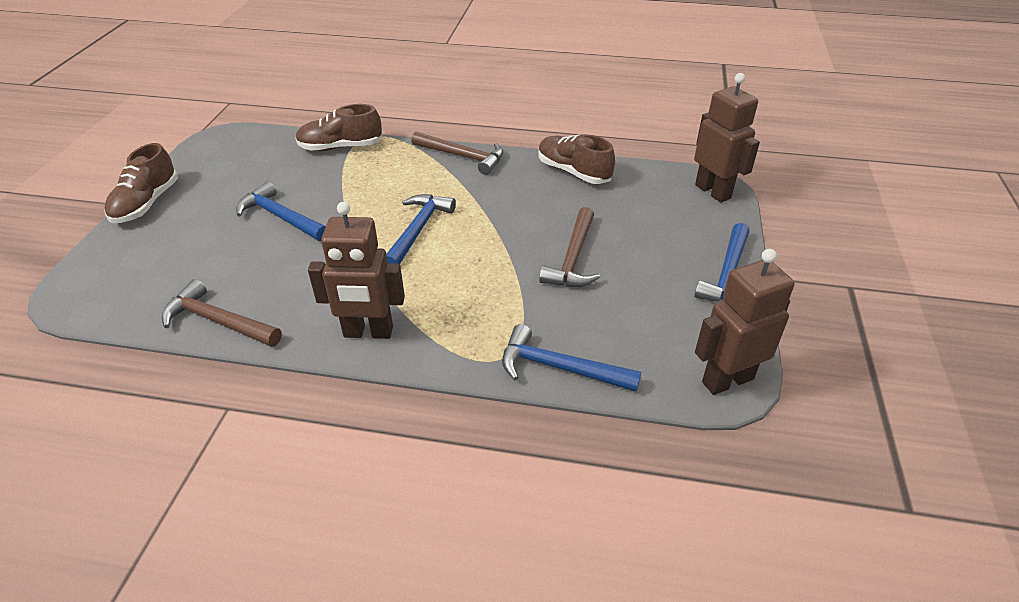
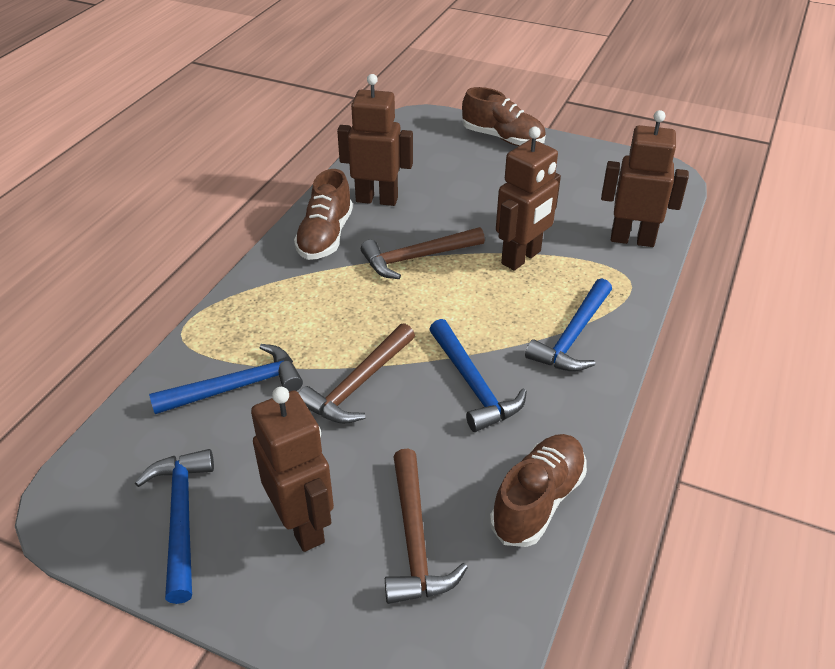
brown robot: [308,202,405,339] [694,73,760,203] [695,249,795,395] = 3 -> [251,387,334,552] [337,74,413,206] [496,127,561,271] [601,110,689,247] = 4

